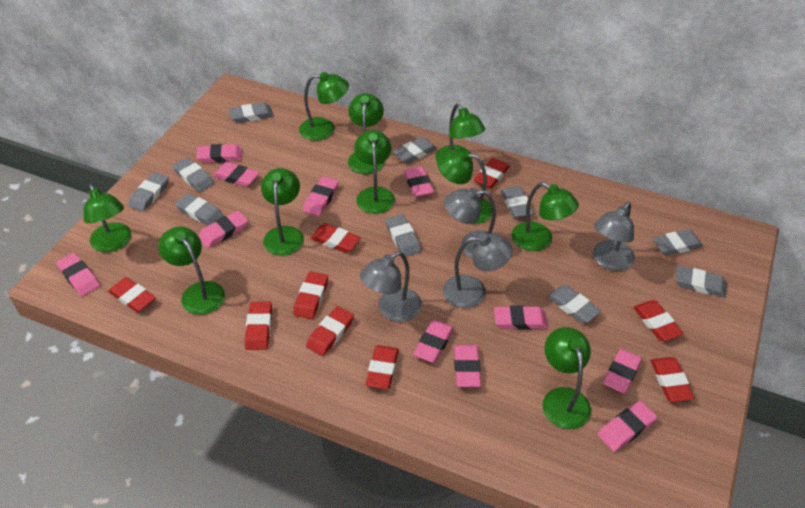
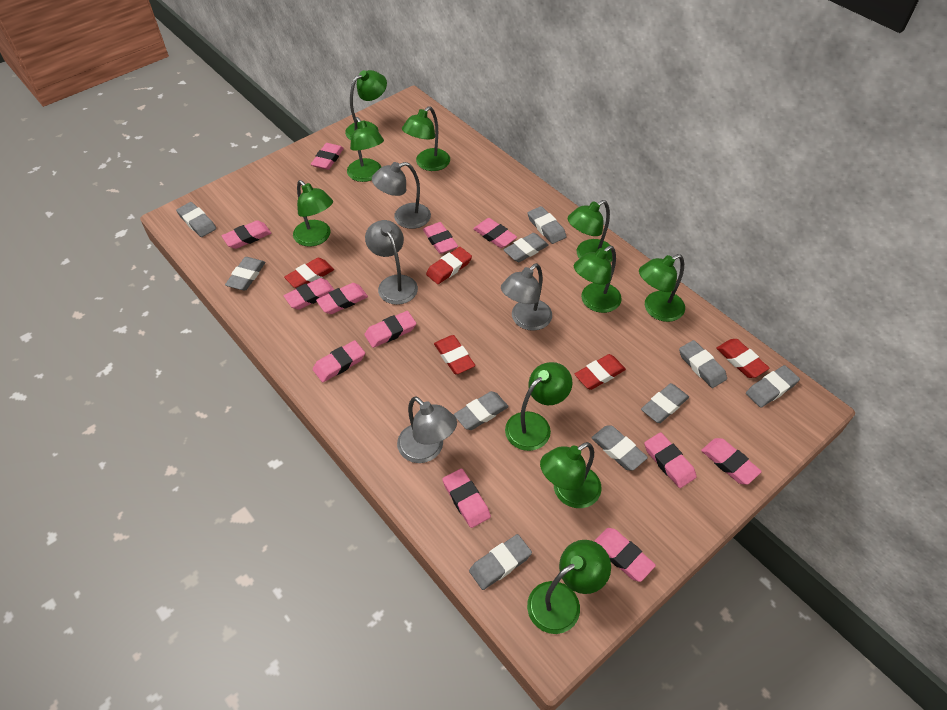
pink eraser: [56,253,100,296] [196,144,243,163] [199,211,248,248] [213,162,259,187] [303,176,339,216] [404,166,434,197] [413,320,454,363] [454,345,481,387] [494,305,548,330] [598,401,657,452] [603,349,642,394] = 11 -> [222,220,271,249] [283,278,334,310] [311,143,344,170] [313,340,365,382] [316,283,368,314] [364,311,416,348] [423,222,458,254] [442,468,491,528] [473,218,517,248] [594,528,656,582] [644,432,696,488] [701,438,762,485] = 12
red eraser: [108,277,156,312] [245,302,272,350] [293,271,328,319] [306,306,354,356] [310,223,361,253] [365,345,399,390] [474,158,510,189] [633,300,683,341] [651,357,694,402] = 9 -> [284,258,334,288] [426,247,472,284] [434,335,475,374] [575,354,626,390] [716,339,769,378] = 5

